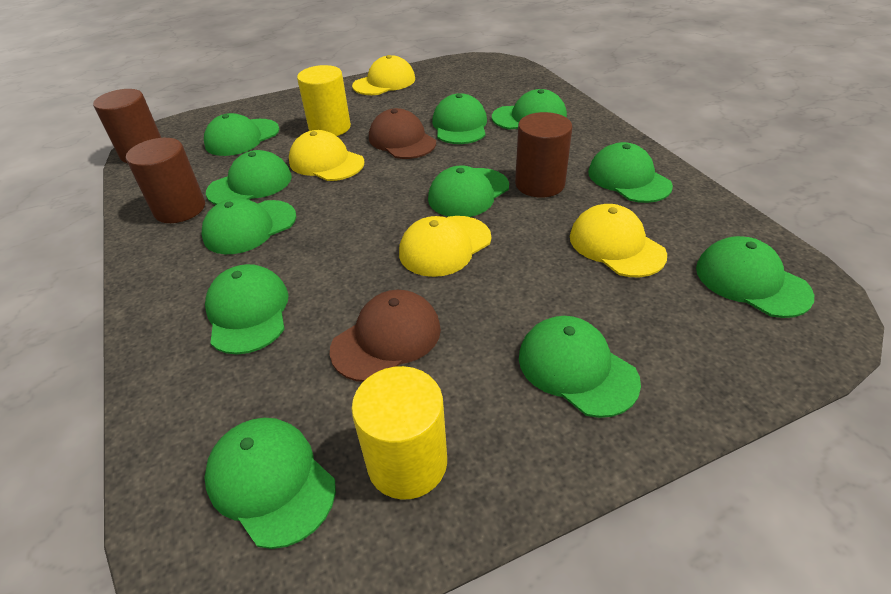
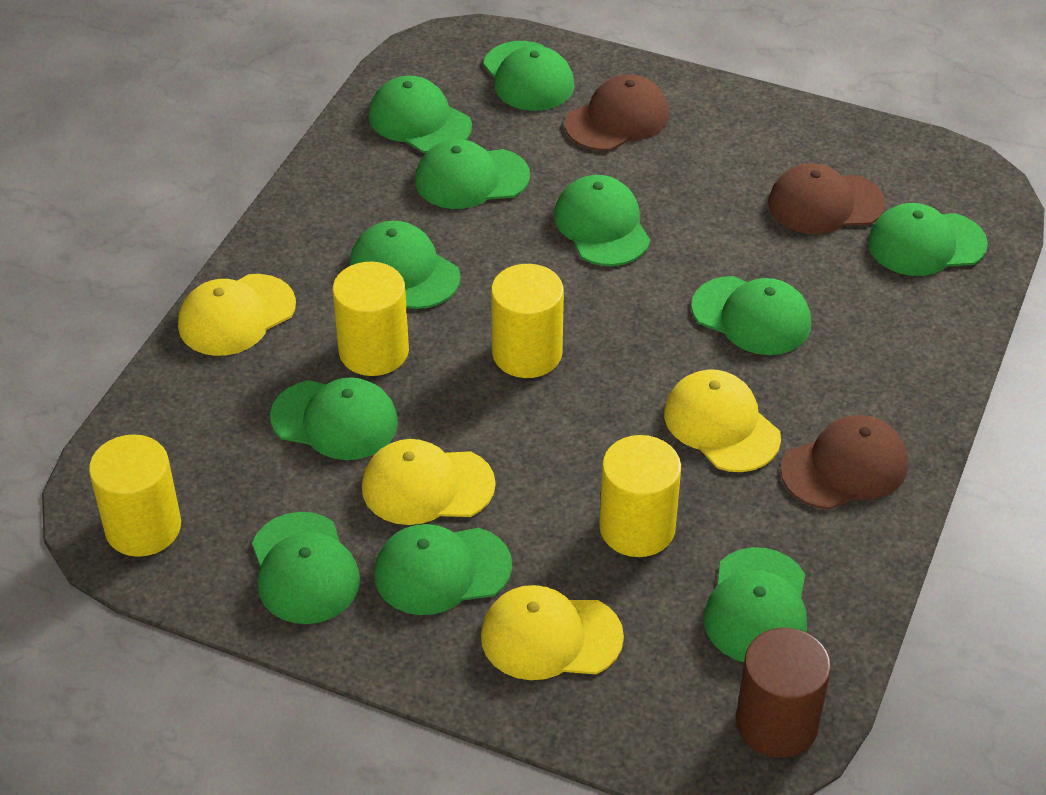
brown cap: [330,290,441,382] [369,108,436,159] = 2 -> [565,74,669,151] [768,163,885,234] [780,415,908,510] = 3
brown cylinder: [93,89,161,163] [126,138,205,223] [515,112,572,198] = 3 -> [736,628,831,758] = 1
yellow cylinder: [297,65,351,136] [351,366,447,500] = 2 -> [89,434,181,557] [333,262,409,376] [491,264,564,378] [599,435,681,557] = 4

